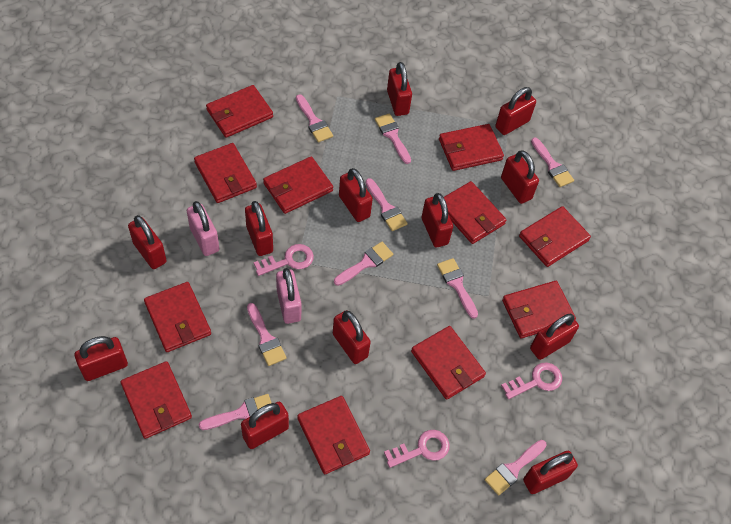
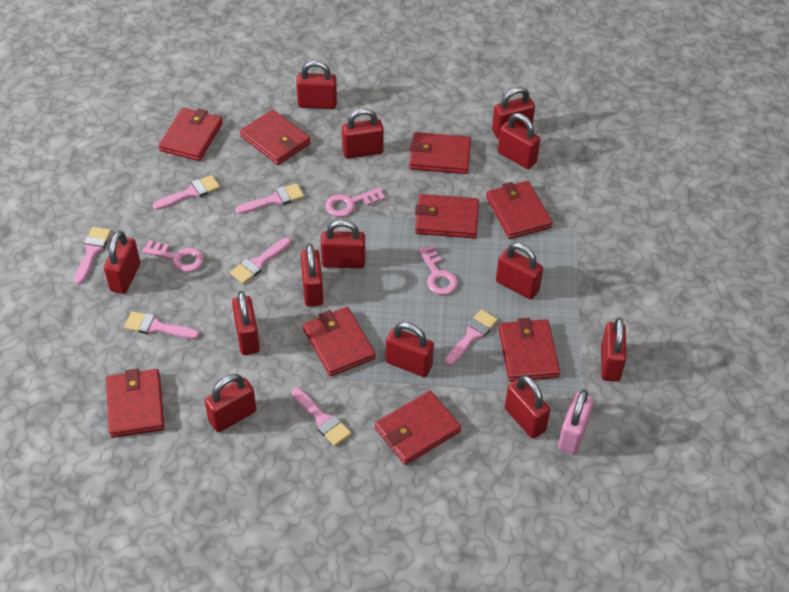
pink brush: [199,394,271,430] [247,303,286,366] [296,94,333,142] [334,242,393,286] [365,178,408,231] [375,113,411,164] [437,258,478,319] [485,440,547,496] [531,137,574,187] = 9 -> [74,227,111,284] [124,311,200,339] [153,175,220,210] [230,238,291,284] [235,183,304,214] [292,388,351,446] [445,309,498,366] = 7
pink padlock: [187,201,219,256] [276,268,301,324] = 2 -> [558,390,594,455] = 1
red padlock: [75,336,128,381] [128,215,167,269] [241,402,289,449] [245,201,273,256] [333,310,371,364] [339,168,373,222] [387,62,412,116] [422,193,453,247] [495,87,536,135] [501,150,539,204] [523,451,578,494] [530,314,579,360] = 12 -> [104,231,140,294] [205,374,256,432] [232,291,260,355] [296,60,337,109] [300,244,324,307] [321,220,365,268] [342,108,384,159] [386,322,434,377] [492,87,535,139] [496,243,543,300] [498,113,540,169] [505,375,551,439] [601,318,626,382] = 13
red wallet: [121,361,192,439] [144,282,211,352] [194,143,257,203] [206,85,273,138] [263,156,333,214] [297,396,370,474] [411,326,486,400] [439,124,504,171] [444,181,506,244] [502,281,576,338] [519,206,591,267] = 11 -> [106,368,165,438] [159,108,223,161] [240,109,311,165] [303,307,376,377] [375,391,461,465] [409,132,471,174] [415,194,479,238] [486,181,552,239] [498,318,560,382] = 9

